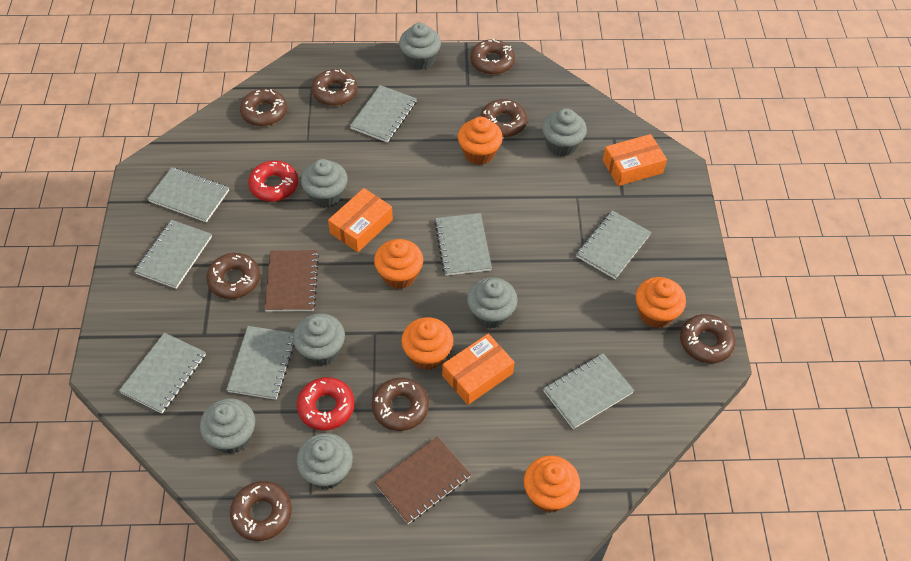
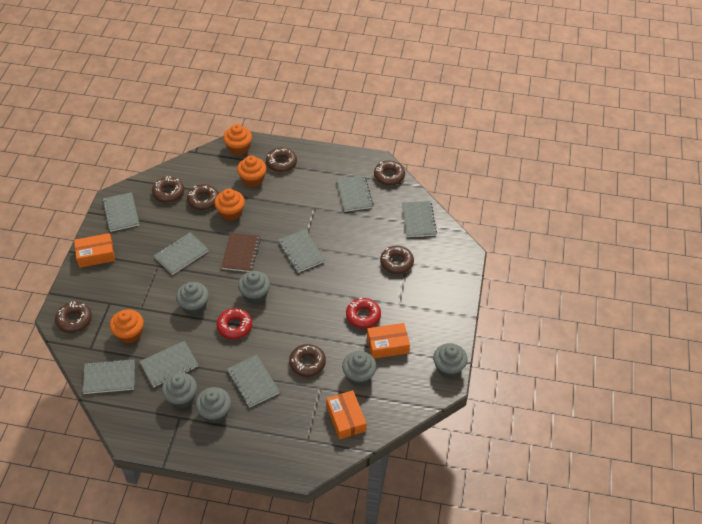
brown donut: [206,253,260,299] [230,481,292,541] [240,89,287,126] [311,69,358,106] [372,378,429,431] [470,39,515,75] [480,99,527,137] [680,314,736,363] = 8 -> [55,301,92,333] [152,176,184,203] [187,184,219,210] [266,147,297,172] [289,344,326,377] [374,161,405,186] [380,246,414,274] = 7
brown notebook: [264,250,319,312] [375,436,471,524] = 2 -> [221,233,261,272] = 1
grey cupcake: [200,398,255,454] [293,313,345,366] [297,433,353,490] [301,159,348,208] [399,23,441,70] [467,277,518,328] [542,108,587,156] = 7 -> [162,373,197,409] [176,282,209,315] [195,387,231,424] [238,271,270,304] [342,351,377,386] [433,343,467,378] = 6
orange cupcake: [374,239,423,289] [401,317,453,370] [458,117,503,165] [524,456,580,512] [636,277,686,328] = 5 -> [110,309,144,344] [214,189,245,221] [223,124,252,156] [237,155,267,187] = 4

